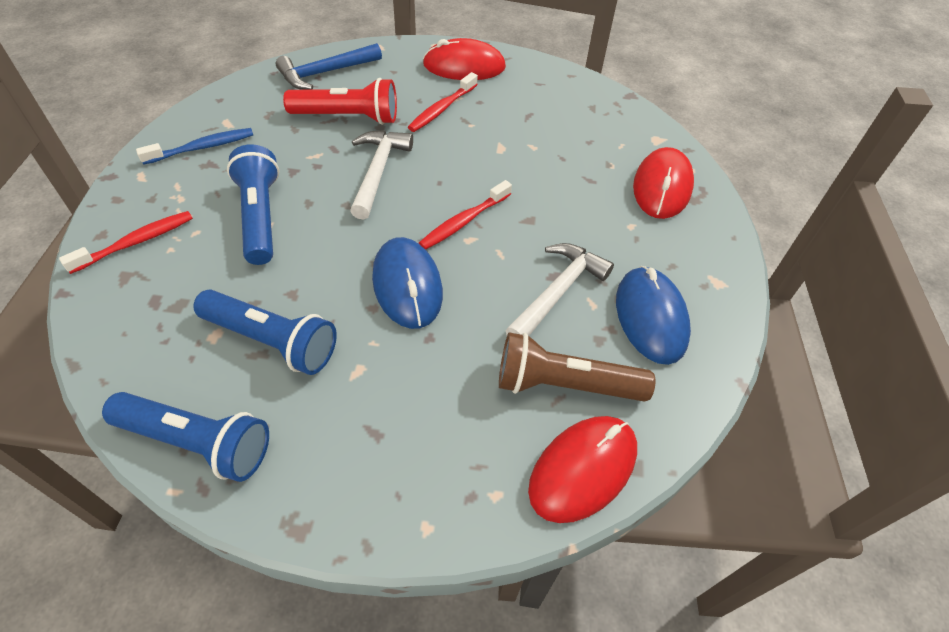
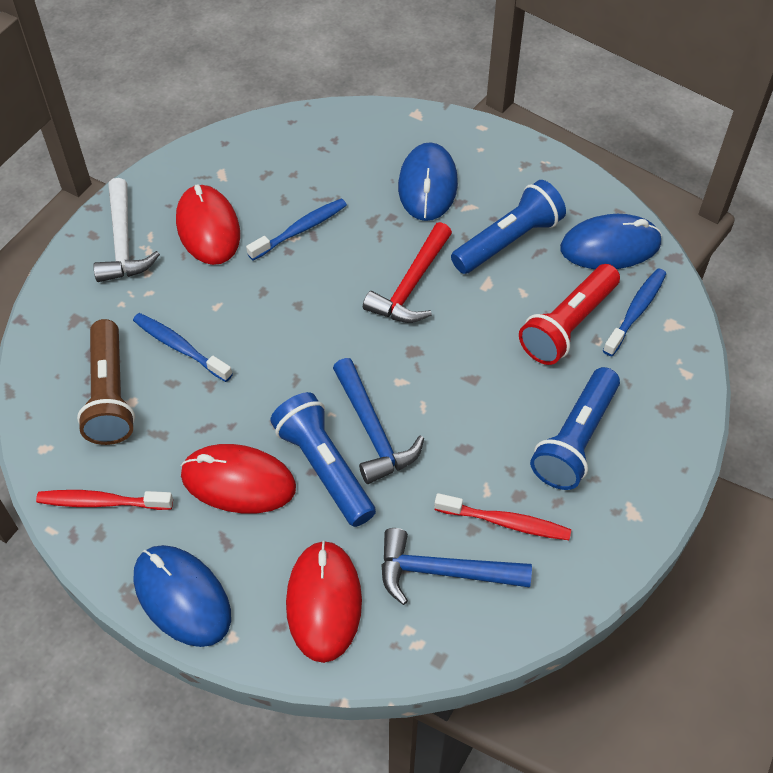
blue hammer: [276,43,382,90] = 1 -> [333,358,424,484] [381,528,532,605] = 2
blue mouse: [372,237,443,329] [616,266,691,365] = 2 -> [134,545,231,647] [398,142,458,221] [560,214,662,269] = 3
blue toothbrush: [136,128,253,165] = 1 -> [133,313,233,382] [246,199,347,260] [603,268,666,356] = 3
red hammer: none = 0 -> [363,222,452,323] = 1
red toothbrush: [59,211,193,274] [408,72,478,132] [419,180,512,250] = 3 -> [36,490,173,510] [434,493,571,540] = 2
white hammer: [350,130,413,220] [505,243,614,336] = 2 -> [93,178,160,282] = 1

